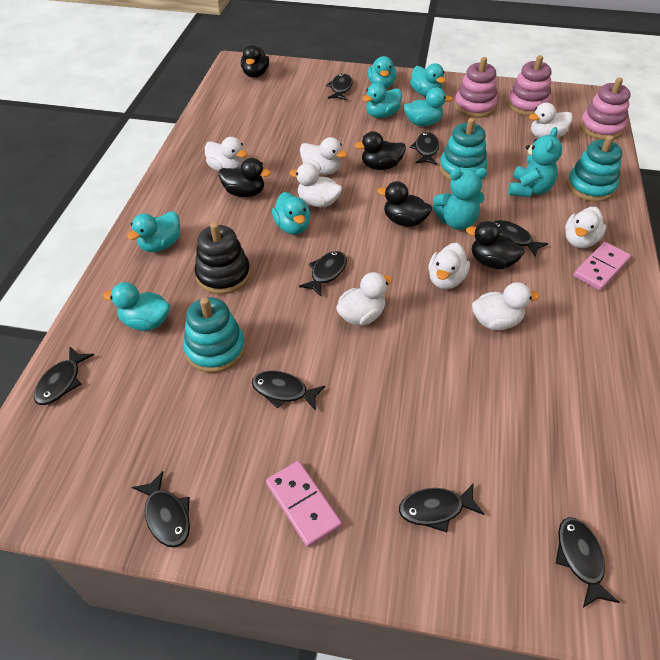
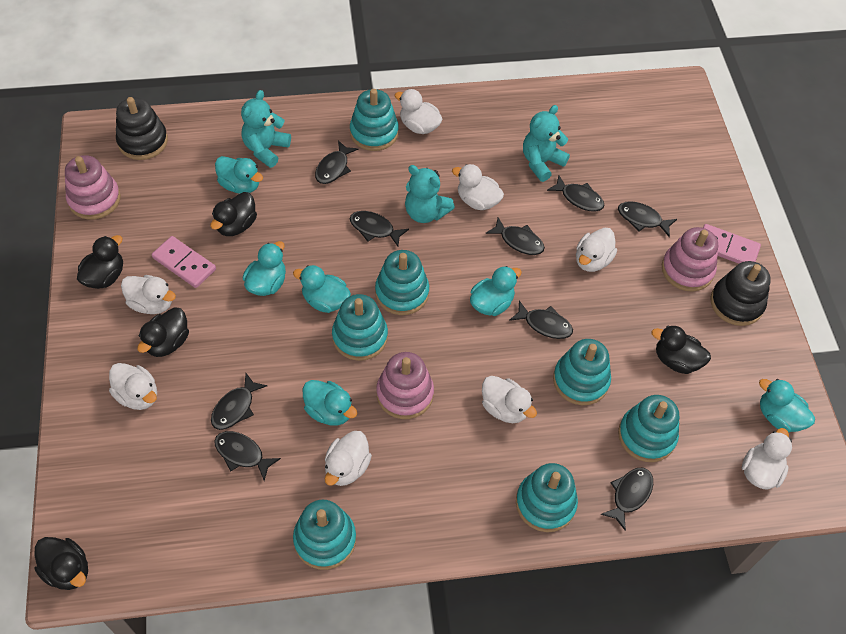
black stacking toy: [195,222,251,294] = 1 -> [116,97,168,160] [710,261,771,326] = 2
turquoise duck: [103,282,170,331] [127,211,180,252] [272,192,310,235] [362,83,402,118] [368,56,397,89] [404,87,452,126] [410,63,446,97] = 7 -> [215,156,263,194] [243,241,286,296] [293,265,351,313] [303,380,357,426] [470,266,522,316] [759,379,815,432] = 6
turquoise stacking toy: [183,297,245,373] [439,118,487,180] [567,135,622,202] = 3 -> [293,500,356,570] [332,294,388,361] [350,89,399,151] [375,250,429,315] [516,463,578,532] [553,339,611,405] [618,395,679,462] = 7
turquoise teddy bear: [432,168,488,230] [508,127,562,197] = 2 -> [241,90,291,168] [405,165,455,223] [523,105,570,182] = 3

